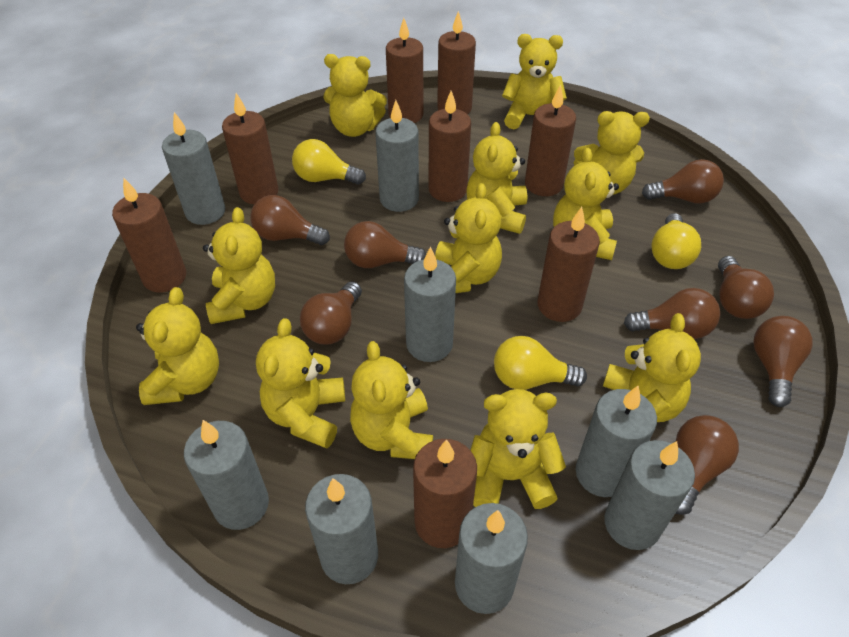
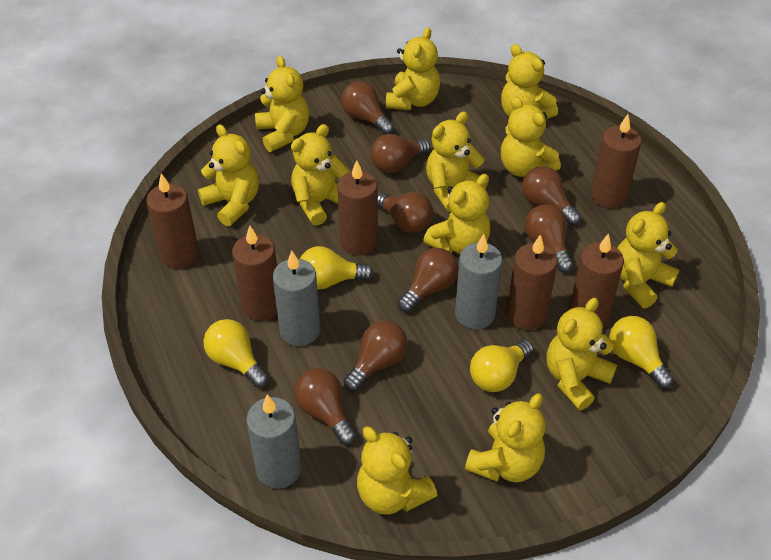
brown candle: [112,178,186,292] [222,93,279,204] [386,18,423,123] [413,439,477,548] [428,91,471,202] [437,11,476,114] [525,84,576,196] [537,207,600,322] = 8 -> [146,174,199,269] [232,226,277,321] [337,160,378,255] [507,235,558,330] [569,233,624,325] [591,114,642,208] = 6
grey candle: [162,112,226,225] [184,420,269,530] [305,474,378,584] [375,100,419,212] [404,247,456,362] [455,503,528,614] [576,386,657,497] [604,440,695,550] = 8 -> [246,395,301,489] [273,251,321,346] [455,234,503,329] = 3
yellow light bulb: [292,139,366,185] [494,336,587,390] [651,213,701,269] = 3 -> [203,319,269,388] [300,246,374,290] [470,340,533,392] [609,316,674,389] = 4

